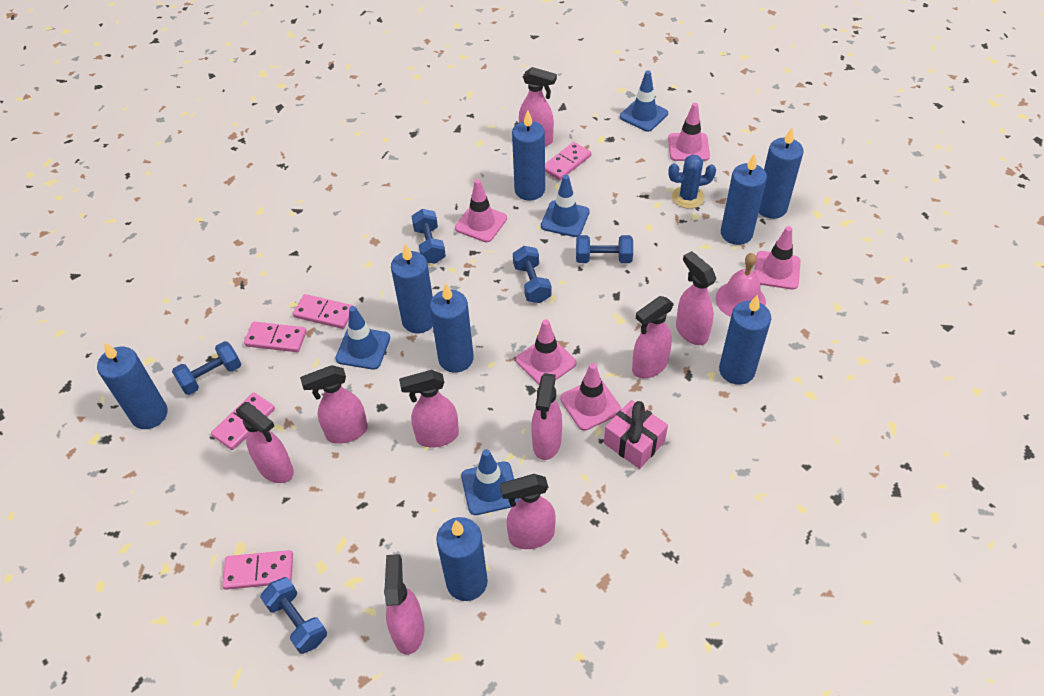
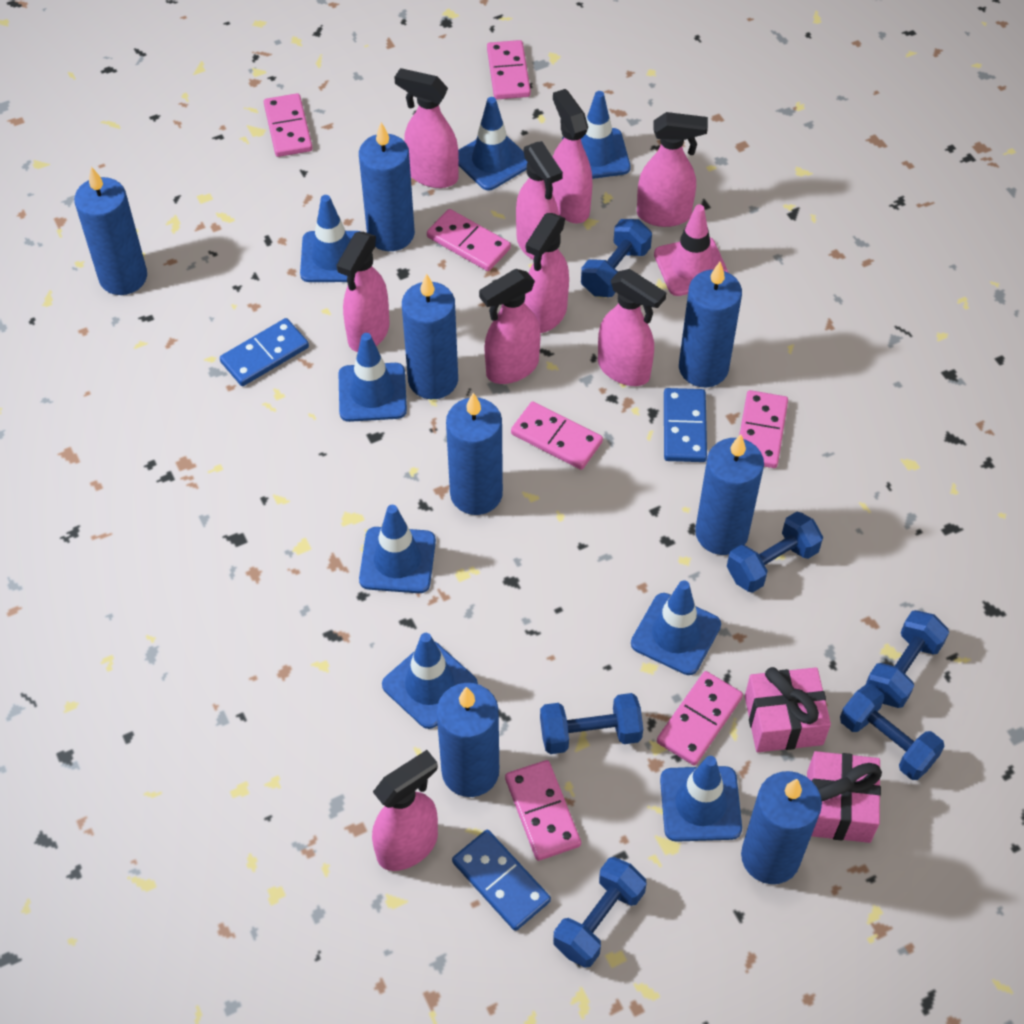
blue cactus: [668,155,716,209] = 1 -> none = 0
blue domino: none = 0 -> [220,318,309,386] [452,830,551,931] [664,388,707,462] = 3
blue dumbbell: [172,341,241,395] [260,577,327,654] [411,209,446,264] [513,246,551,303] [576,235,633,263] = 5 -> [540,693,643,754] [553,857,647,968] [581,219,652,297] [727,512,823,593] [840,684,945,780] [866,610,949,708] = 6
blue traffic cone: [335,306,390,370] [461,449,519,515] [541,175,590,237] [620,71,668,132] = 4 -> [300,195,361,282] [338,333,407,422] [359,505,436,593] [382,633,478,729] [458,97,527,191] [562,91,631,179] [631,580,721,675] [660,756,742,842] = 8
pink bell: [716,253,766,317] = 1 -> none = 0
pink domino: [211,392,275,450] [222,550,293,590] [244,322,307,352] [293,294,353,329] [545,142,591,180] = 5 -> [264,93,312,157] [427,209,511,271] [487,40,531,99] [505,760,581,861] [511,401,603,470] [657,671,743,765] [739,390,788,468] = 7
pink gift: [604,400,668,469] = 1 -> [745,667,831,752] [807,751,882,843] = 2
pink traffic cone: [455,179,507,242] [516,319,576,385] [560,363,622,431] [668,103,710,161] [754,226,801,290] = 5 -> [654,204,729,296] = 1

